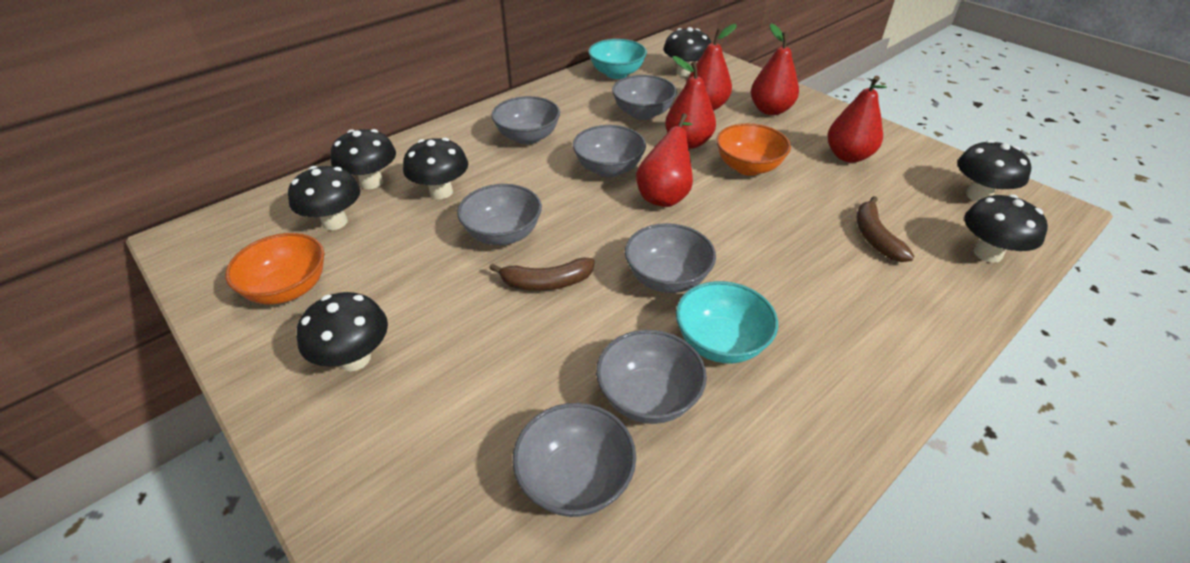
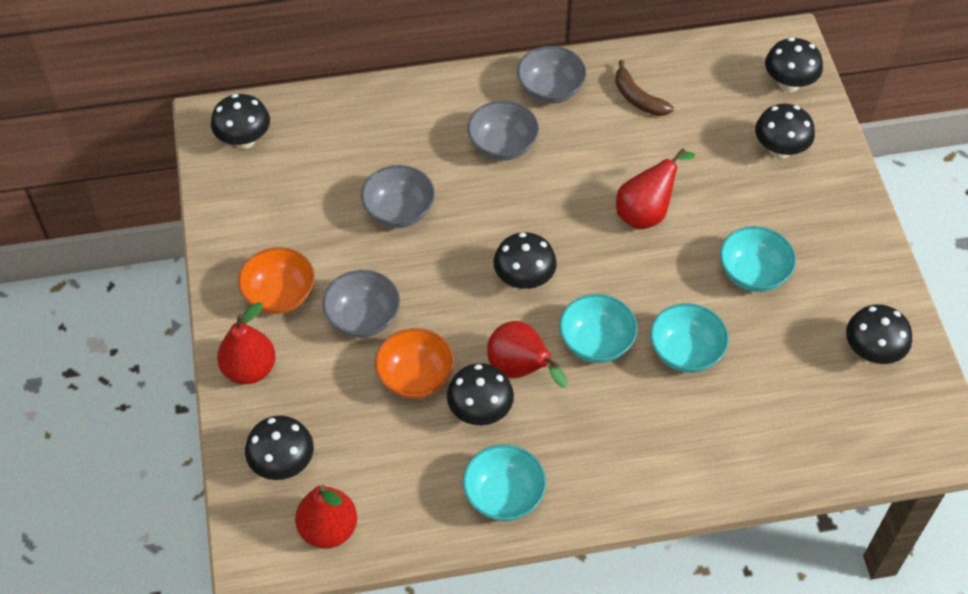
brown banana: [489,258,595,291] [856,196,915,262] = 2 -> [615,60,674,116] = 1
grey bowl: [457,184,542,245] [491,96,560,145] [512,403,636,517] [573,125,646,177] [596,330,707,424] [612,75,677,120] [625,223,716,293] = 7 -> [322,270,400,338] [361,165,435,228] [468,101,539,161] [517,46,586,103] = 4
red pear: [636,113,693,207] [665,56,716,149] [686,24,737,111] [751,23,799,115] [828,76,887,163] = 5 -> [217,302,276,384] [295,485,357,549] [487,321,568,388] [616,148,695,229] = 4
turquoise bowl: [588,39,647,79] [676,281,778,363] = 2 -> [463,444,546,521] [559,294,638,363] [650,303,729,373] [720,226,796,292] = 4

